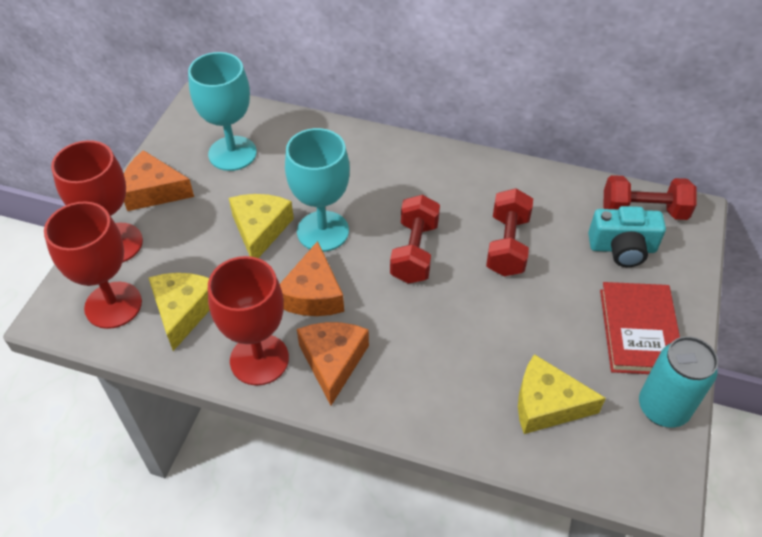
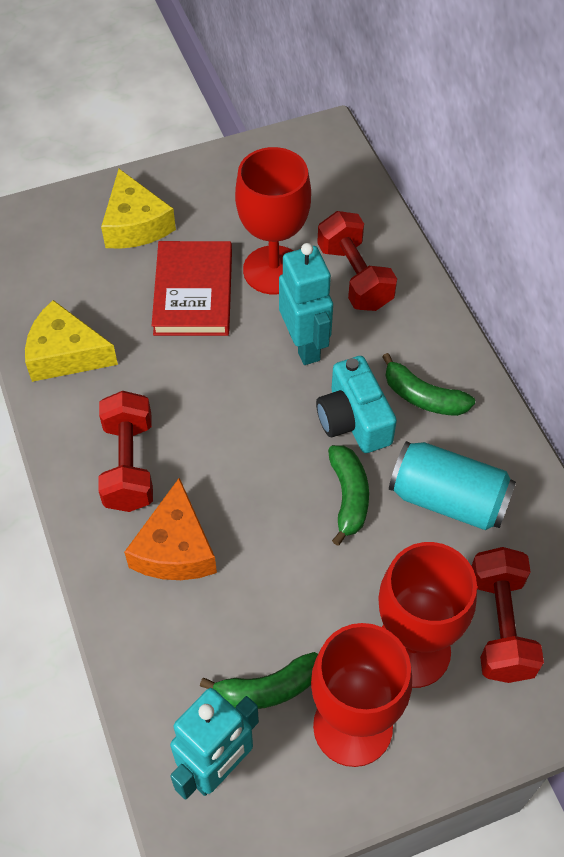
green banana: none = 0 -> [200,652,318,709] [328,445,369,546] [382,353,475,416] = 3
orange cheese: [124,150,194,211] [280,241,344,316] [297,322,369,405] = 3 -> [124,478,217,580] = 1
turquoise goblet: [188,52,257,171] [285,128,350,252] = 2 -> none = 0
turquoise robot: none = 0 -> [170,688,259,800] [279,243,333,365] = 2
yellow cheese: [148,273,210,351] [229,194,294,258] [518,354,606,434] = 3 -> [25,300,118,382] [101,169,176,249] = 2

